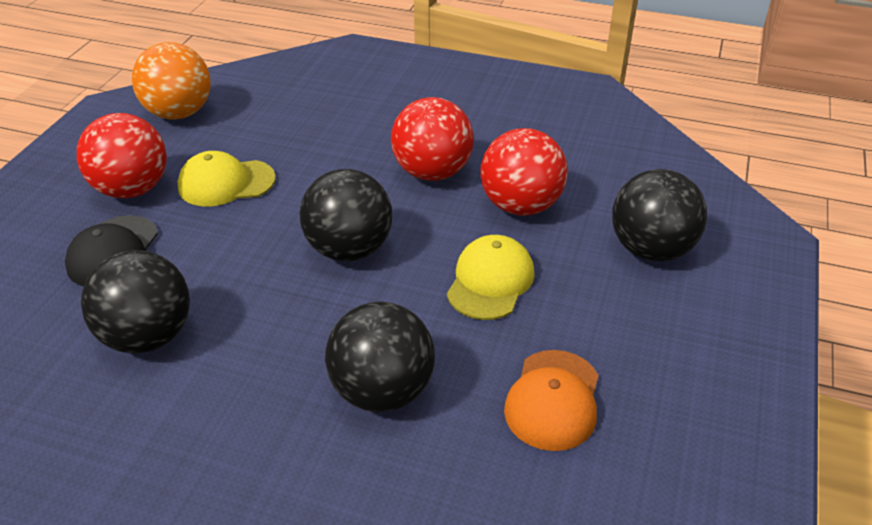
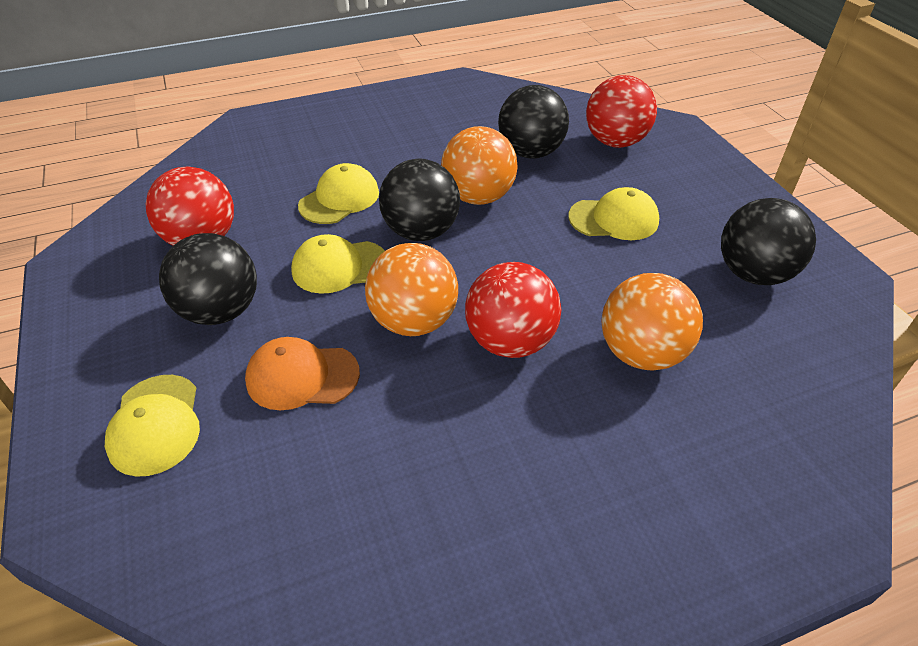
black cap: [65,215,158,286] = 1 -> none = 0
orange ball: [132,42,211,120] = 1 -> [365,243,458,336] [441,126,518,205] [601,273,703,371] = 3
yellow cap: [177,151,276,207] [447,235,535,320] = 2 -> [105,375,200,477] [291,234,385,294] [298,163,379,224] [568,187,659,240] = 4

